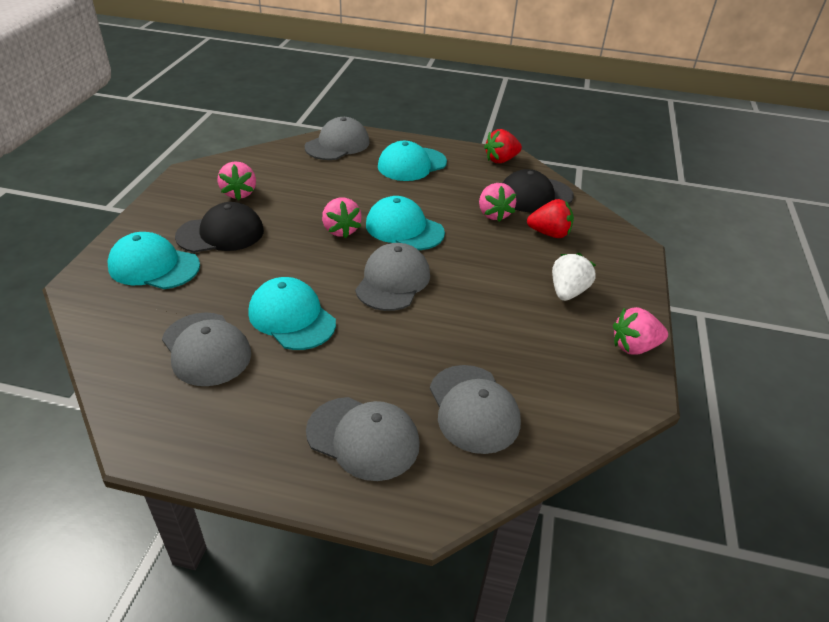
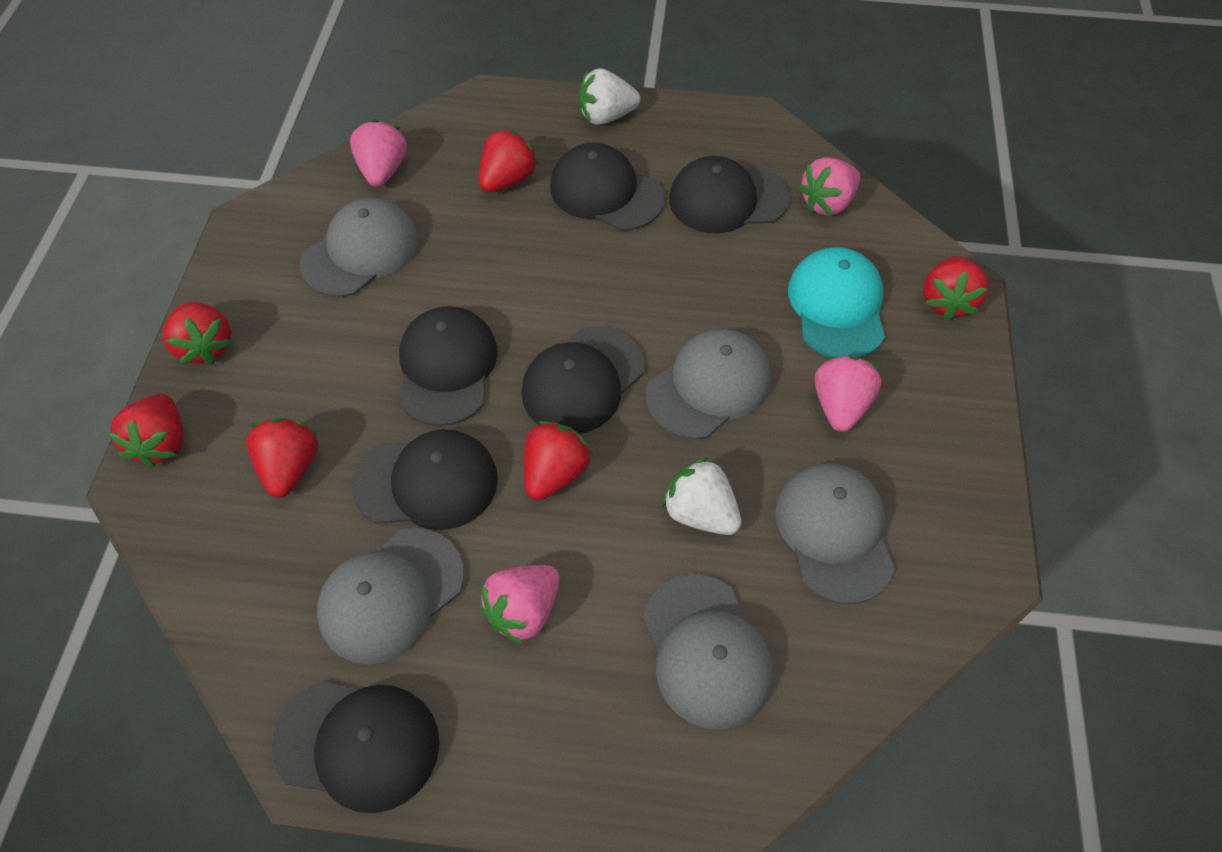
black cap: [175,202,264,253] [503,169,574,212] = 2 -> [272,681,439,813] [351,429,498,530] [398,306,498,426] [521,326,644,434] [550,143,665,231] [669,156,790,233] = 6
red strawberry: [484,129,522,163] [527,199,574,238] = 2 -> [107,393,184,467] [163,302,233,364] [246,418,318,498] [479,129,539,193] [524,421,592,500] [923,256,989,320] = 6
turquoise cap: [108,232,200,289] [248,277,336,350] [366,196,445,250] [378,141,447,181] = 4 -> [788,247,885,358] = 1
white strawberry: [552,253,596,301] = 1 -> [579,68,640,125] [662,457,741,535] = 2

